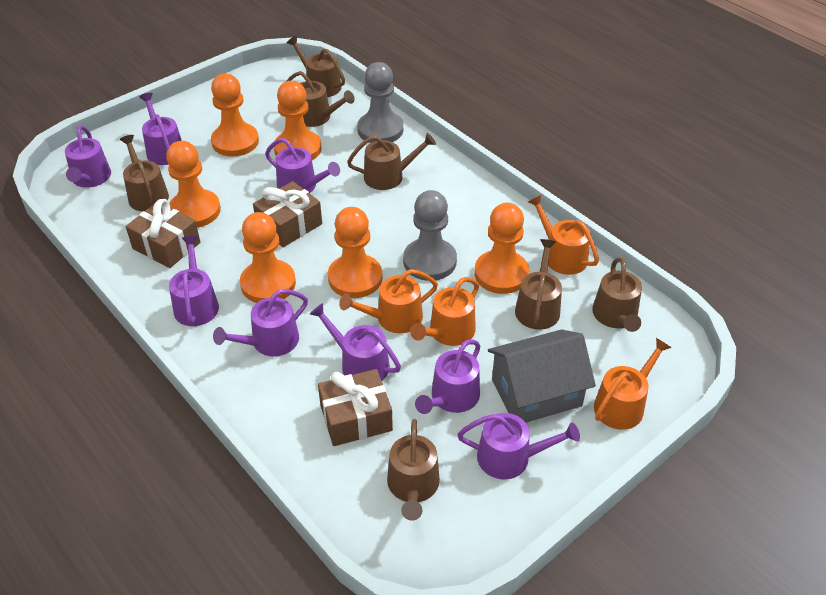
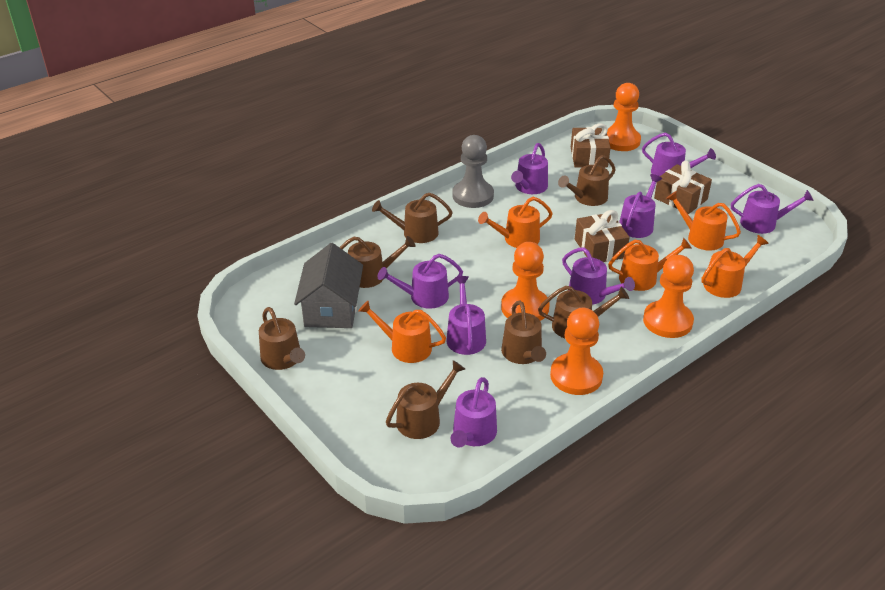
grey pawn: [357,62,403,143] [403,190,457,281] = 2 -> [452,135,494,208] = 1
orange pawn: [166,141,221,228] [211,74,259,157] [240,212,296,303] [274,81,322,160] [328,207,382,298] [474,203,529,294] = 6 -> [501,242,550,321] [550,308,603,395] [607,83,641,151] [643,255,694,338] = 4
orange watering can: [339,269,438,333] [410,277,479,346] [528,195,599,275] [594,338,672,430] = 4 -> [359,301,446,363] [478,197,553,248] [608,238,692,291] [666,191,741,251] [701,235,769,298] = 5

